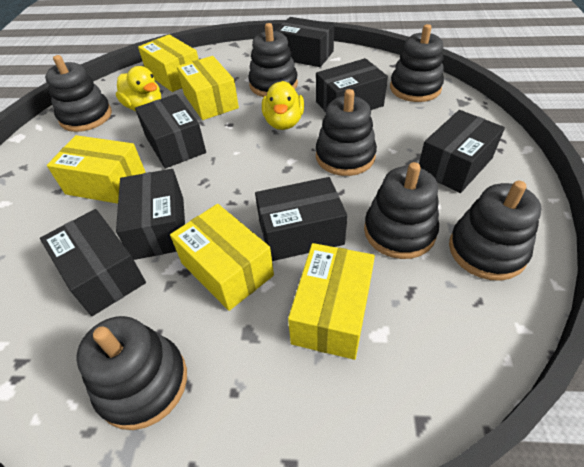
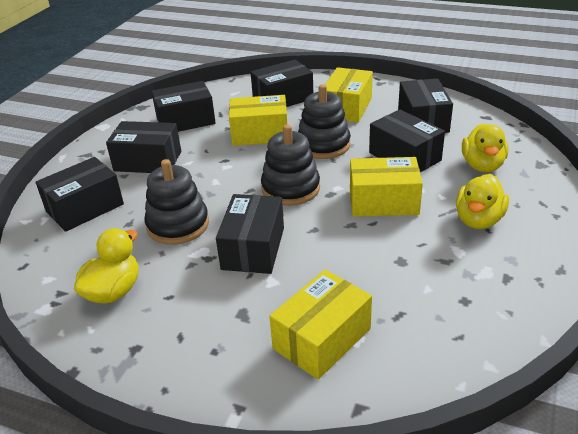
black stacking toy: [45,55,112,132] [76,316,187,430] [248,23,298,97] [316,89,377,176] [364,162,439,259] [390,24,444,102] [449,181,542,281] = 7 -> [144,159,209,245] [261,124,320,206] [298,84,351,159] = 3
yellow box: [47,135,146,204] [138,34,199,92] [170,204,274,311] [177,56,239,120] [288,243,375,360] = 5 -> [229,95,287,146] [269,270,372,380] [325,67,373,123] [350,157,423,217] = 4
yellow duck: [116,66,161,111] [262,81,304,130] = 2 -> [74,228,139,304] [456,174,509,229] [462,123,508,172] = 3

